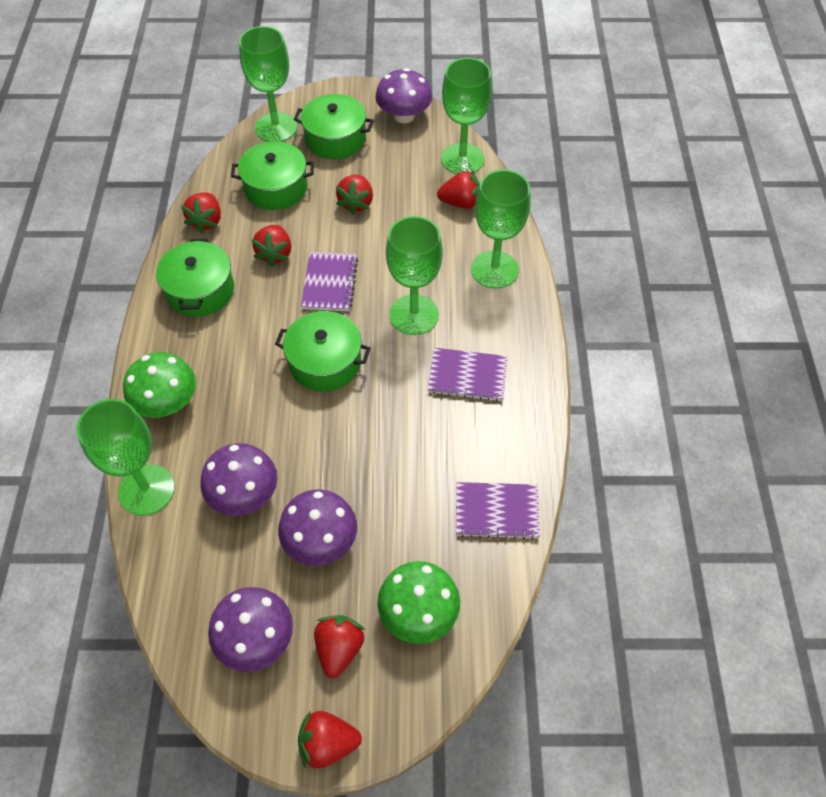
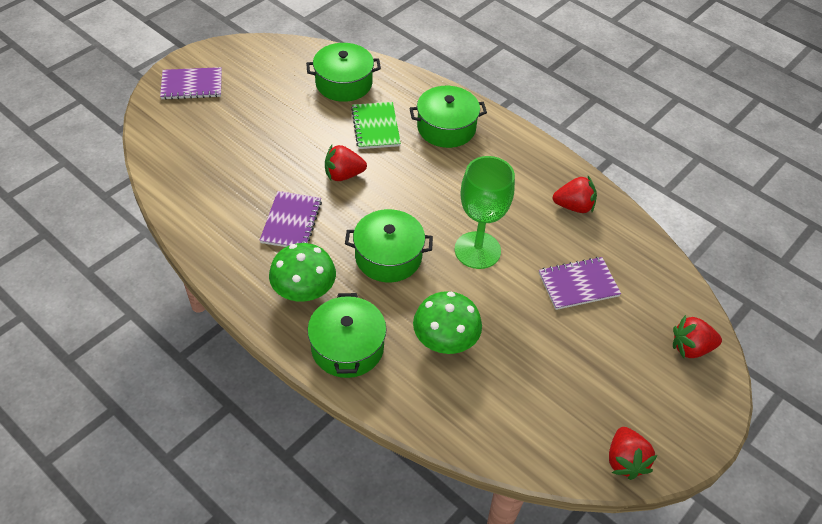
green goblet: [76,399,175,516] [239,26,297,142] [386,216,443,335] [441,58,492,174] [471,169,531,289] = 5 -> [455,156,515,269] = 1
green notebook: none = 0 -> [351,102,401,149] = 1
purple mushroom: [200,443,277,516] [208,587,293,672] [278,489,357,566] [376,68,432,123] = 4 -> none = 0
red strawberry: [181,193,221,233] [252,225,291,267] [298,711,362,768] [314,615,365,678] [336,175,373,215] [437,169,480,209] = 6 -> [325,145,367,181] [552,176,597,213] [609,427,657,480] [673,315,722,358] = 4

